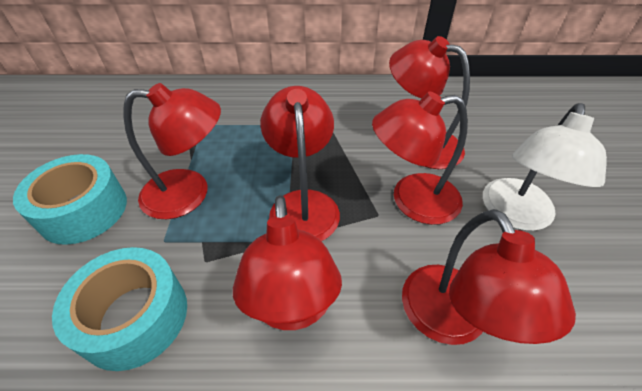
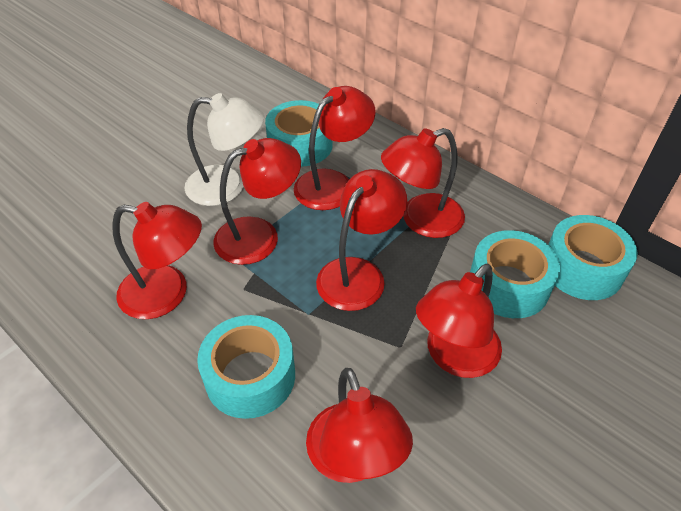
red lamp: [123,83,221,219] [233,195,342,330] [260,86,340,241] [372,92,468,225] [389,36,470,169] [402,209,576,345] = 6 -> [112,202,202,319] [213,138,301,265] [294,86,376,210] [306,368,413,483] [316,169,407,311] [381,128,465,238] [416,263,502,378] = 7
turquoise tape: [13,154,127,245] [52,247,187,371] = 2 -> [197,315,295,419] [265,100,333,167] [470,230,560,318] [548,215,638,300] = 4

